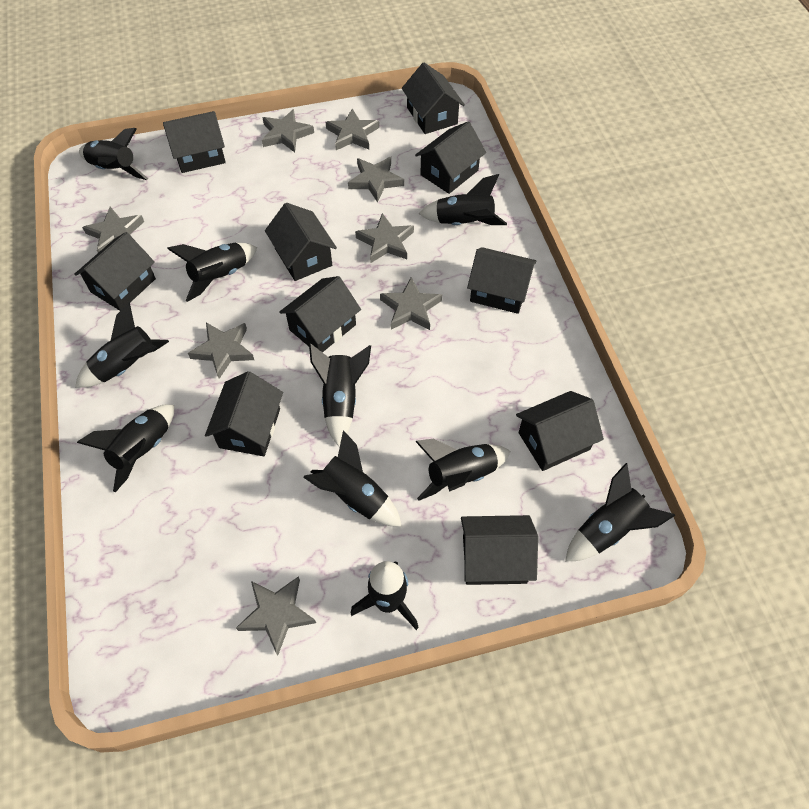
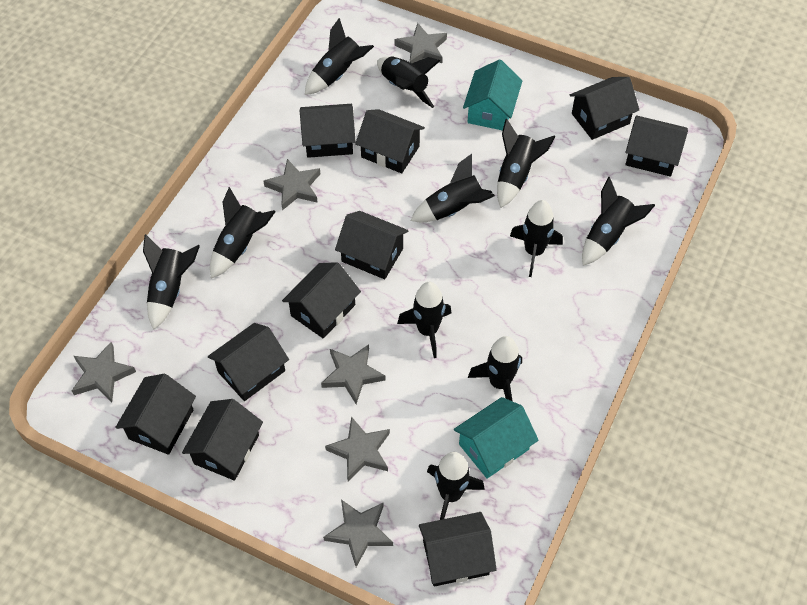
black rocket: [75,302,169,388] [77,404,174,492] [79,128,148,180] [167,243,257,302] [303,430,402,527] [309,343,371,446] [351,561,419,630] [415,439,511,501] [419,174,507,225] [565,463,675,561] = 10 -> [143,234,200,330] [210,187,276,278] [305,18,374,95] [377,56,440,108] [397,282,451,358] [410,154,495,223] [427,452,485,520] [468,336,522,401] [497,119,555,208] [510,200,563,277] [582,177,655,266] = 11
grey star: [82,207,144,253] [188,322,254,379] [236,576,316,655] [262,109,314,152] [326,108,379,150] [348,157,404,202] [355,213,414,263] [380,277,442,330] = 8 -> [72,342,136,402] [264,159,320,210] [321,344,386,404] [323,500,393,567] [325,416,390,481] [394,23,447,63] = 6
turquoise house: none = 0 -> [454,397,538,479] [463,59,522,131] = 2

